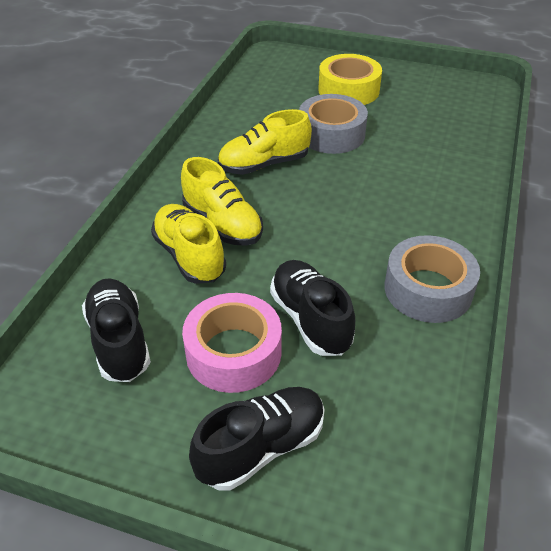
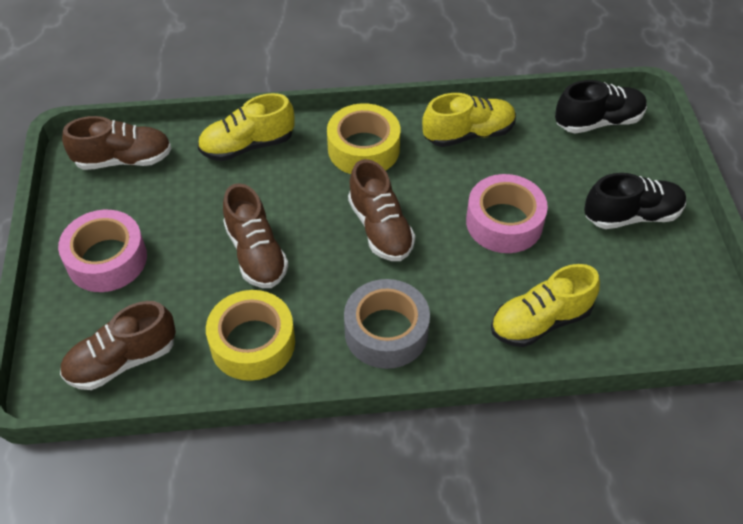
black shoe: [82,278,151,382] [189,387,325,491] [270,260,355,356] = 3 -> [555,80,647,134] [584,173,686,229] = 2
brown shoe: none = 0 -> [60,301,176,390] [62,116,172,170] [223,183,288,288] [348,159,415,261] = 4
grey tape: [299,94,368,154] [385,235,480,323] = 2 -> [344,279,430,369] = 1
pink tape: [182,293,282,393] = 1 -> [58,210,147,292] [466,174,548,253] = 2
yellow tape: [318,54,382,105] = 1 -> [206,290,295,381] [327,103,400,174] = 2

